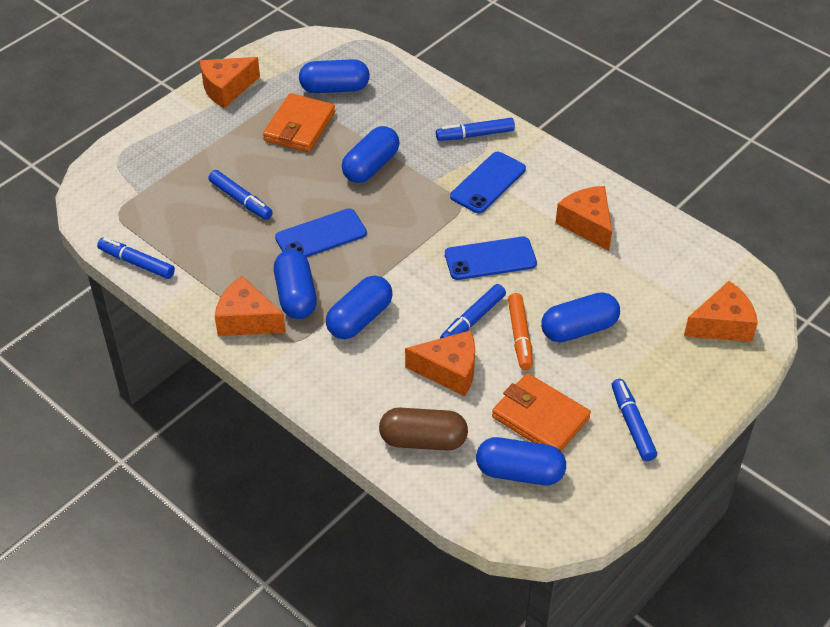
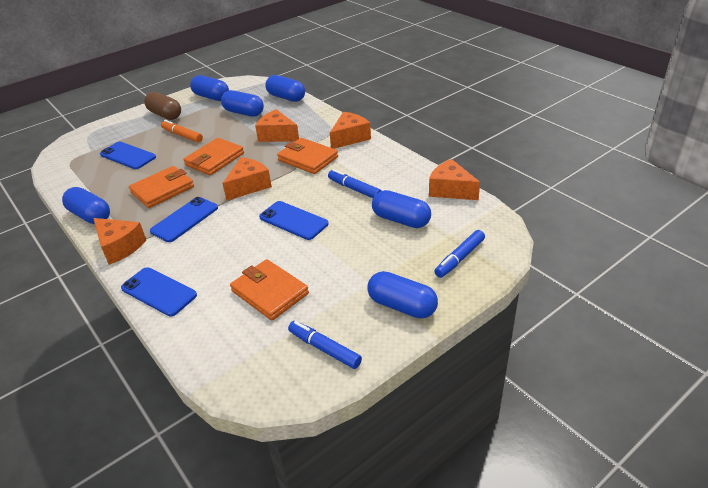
blue marker: [97,237,175,279] [208,170,273,220] [436,118,515,141] [440,284,506,338] [612,379,657,461] = 5 -> [288,321,362,369] [328,169,381,198] [434,230,485,278] = 3
blue phone: [275,208,367,257] [445,237,537,280] [450,152,526,213] = 3 -> [100,142,156,169] [121,267,197,316] [150,197,218,242] [259,201,329,240] = 4
orange wallet: [263,93,335,152] [492,373,591,451] = 2 -> [129,166,194,208] [183,138,244,175] [230,259,309,320] [277,138,338,174] = 4

